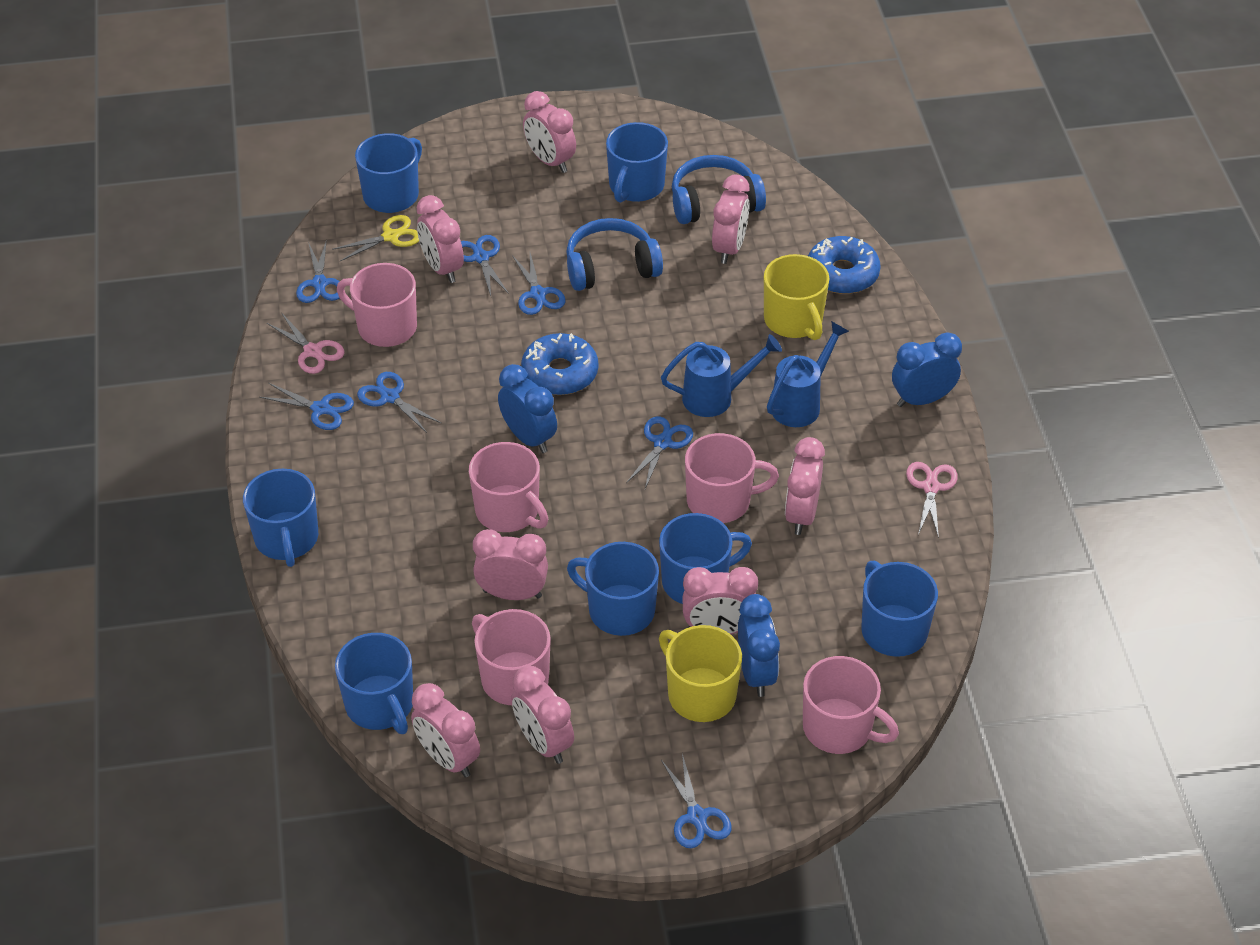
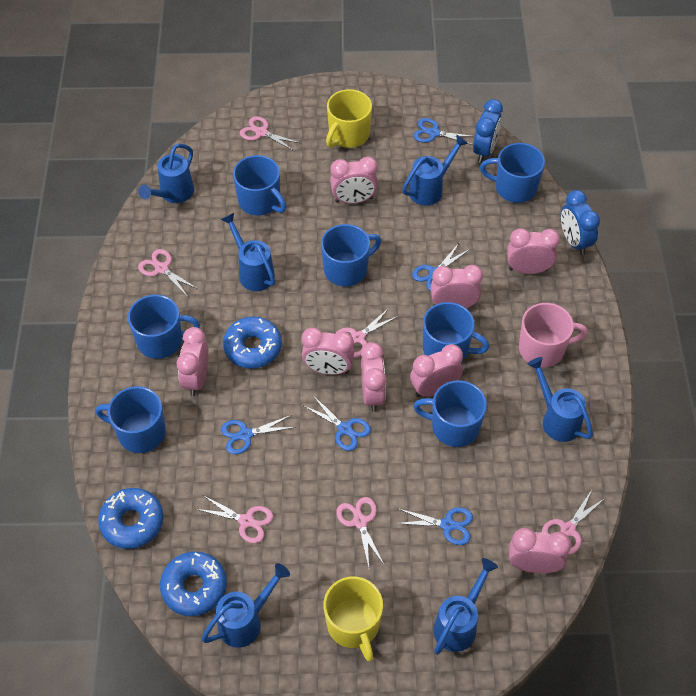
blue clock: [498,364,557,453] [738,594,780,697] [892,332,962,407] = 3 -> [473,99,503,163] [561,190,600,255] = 2
blue donut: [521,333,598,395] [808,236,881,294] = 2 -> [98,488,164,549] [160,551,227,616] [223,316,282,369] = 3
blue headphones: [566,218,663,291] [672,155,766,224] = 2 -> none = 0
blue scissors: [259,383,354,430] [296,239,340,303] [357,372,441,433] [461,235,509,296] [512,253,566,315] [626,416,693,489] [661,754,732,848] = 7 -> [221,415,296,454] [302,396,371,451] [395,507,473,545] [412,243,470,291] [413,118,475,145] = 5
blue watering can: [661,334,782,417] [767,321,849,427] = 2 -> [138,144,194,203] [201,563,290,648] [221,213,275,291] [402,135,468,206] [433,558,498,655] [528,357,593,442] = 6
pink mug: [337,263,417,347] [469,442,548,532] [472,609,551,705] [685,433,779,523] [803,656,899,754] = 5 -> [519,303,588,367] = 1
pink scissors: [267,314,345,374] [906,462,958,538] = 2 -> [138,249,198,297] [196,495,273,543] [240,116,300,151] [335,308,399,357] [336,497,385,568] [542,488,605,554] = 6
yellow scissors: [332,215,419,261] = 1 -> none = 0

